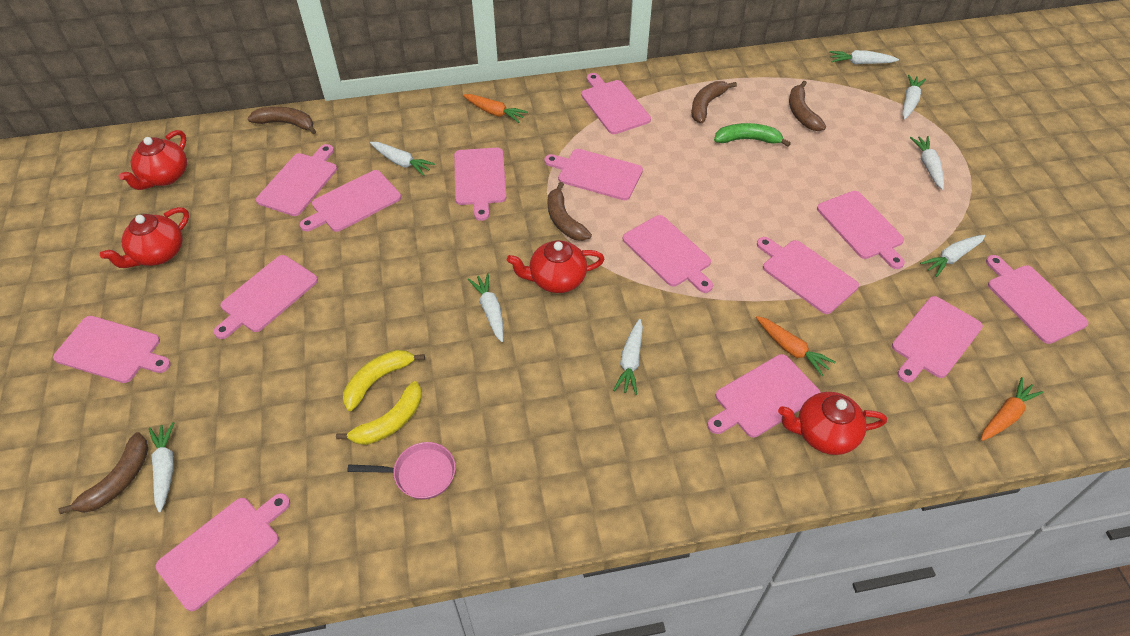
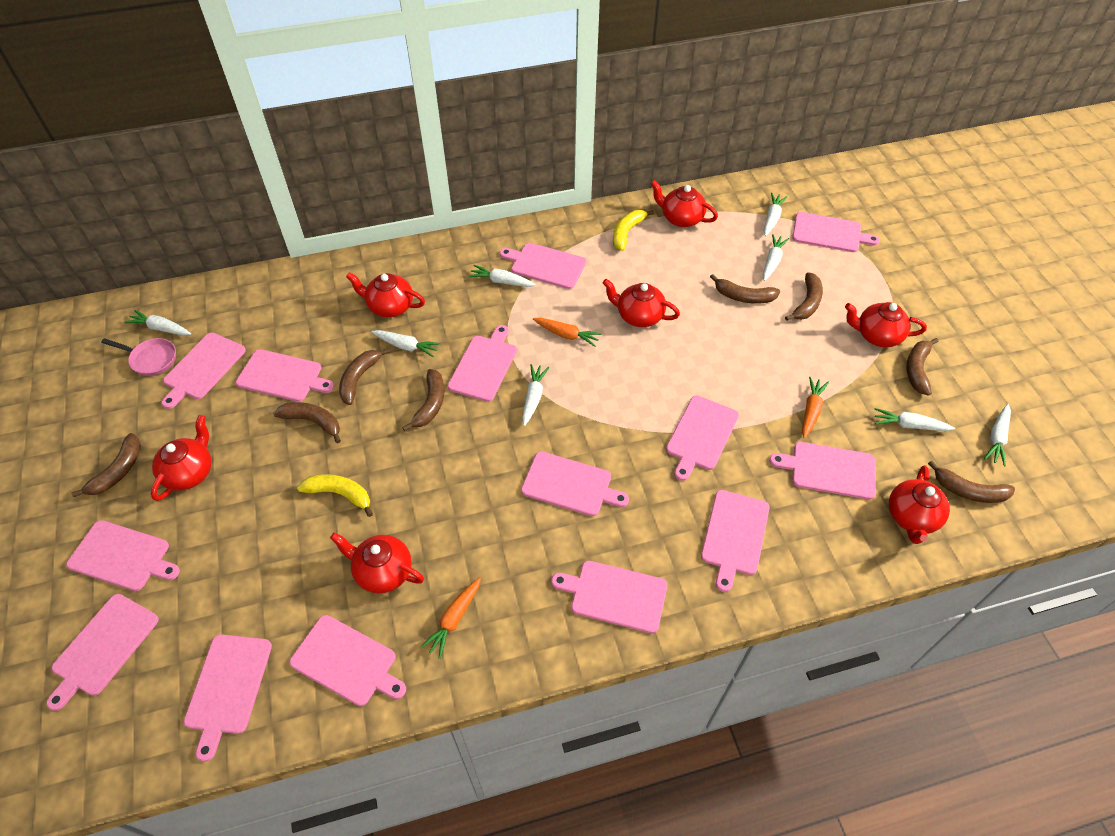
brown banana: [58,432,148,514] [248,107,316,134] [548,182,592,241] [691,81,737,123] [789,81,826,131] = 5 -> [71,433,141,497] [273,402,341,444] [339,348,390,405] [402,369,444,431] [710,274,780,304] [785,272,823,321] [906,338,938,396] [928,461,1015,503] = 8
green banana: [714,123,791,147] = 1 -> none = 0
red teapot: [100,207,189,268] [119,130,187,190] [507,240,604,293] [778,392,887,455] = 4 -> [151,415,212,501] [330,532,424,594] [346,272,425,317] [603,279,680,327] [651,180,718,227] [845,302,927,347] [889,465,950,544] = 7

